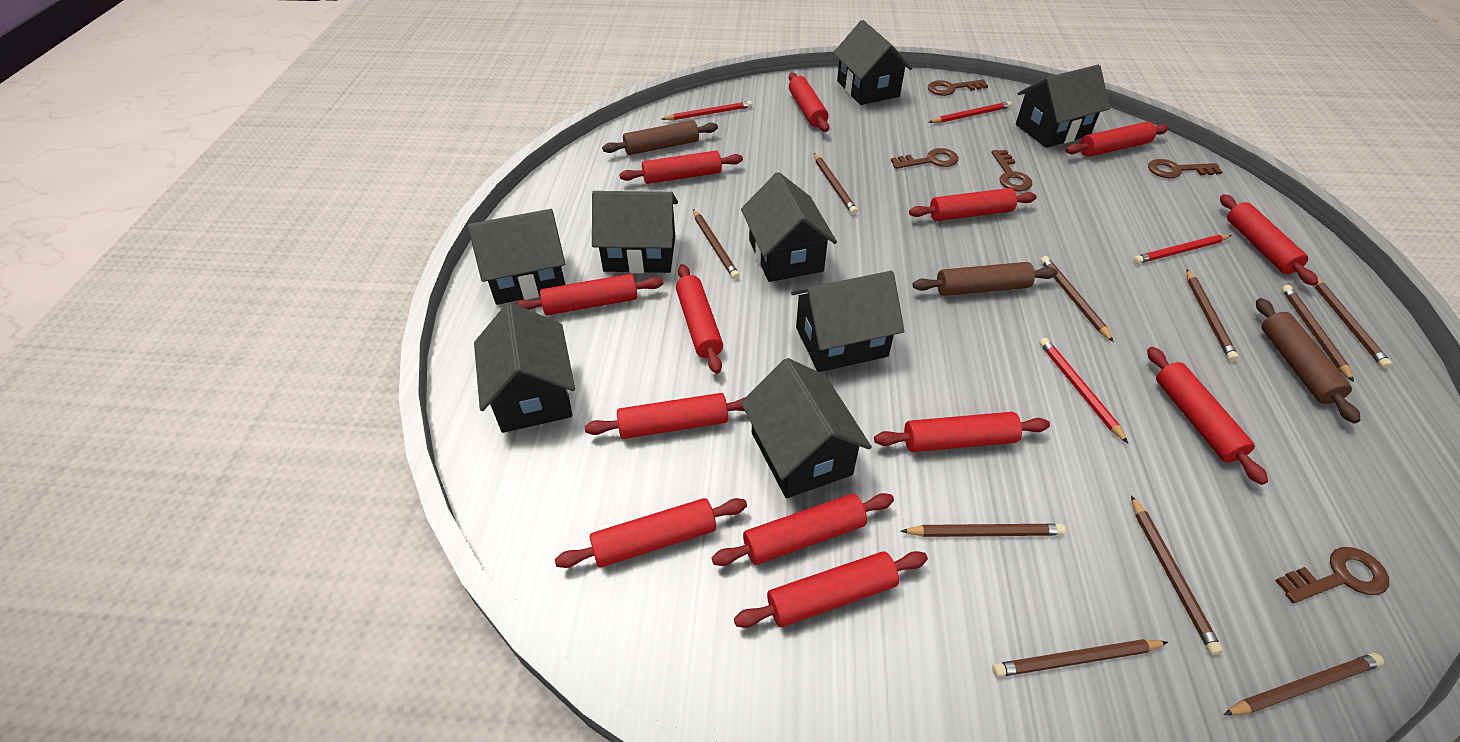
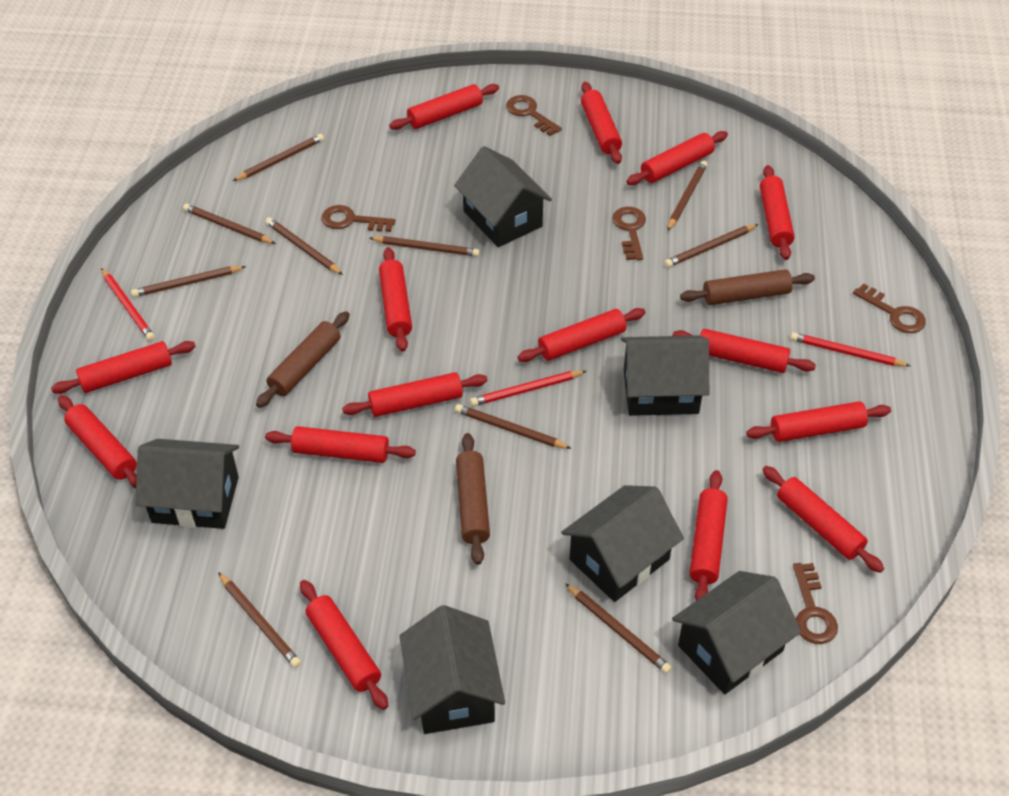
black house: [468,209,565,305] [474,302,575,433] [592,191,678,273] [741,172,837,282] [741,358,872,499] [791,271,904,372] [833,20,912,105] [1016,65,1110,148] = 8 -> [135,439,239,529] [399,605,505,734] [454,146,552,247] [561,485,684,602] [621,335,709,416] [672,571,801,694] = 6
red pencil: [662,101,752,120] [929,101,1012,123] [1039,338,1128,443] [1133,235,1232,264] = 4 -> [101,268,155,341] [470,371,586,406] [790,332,910,367] = 3
red rolling pin: [514,274,664,315] [555,498,747,568] [585,393,746,439] [619,151,743,184] [676,264,723,374] [712,493,894,566] [734,551,928,628] [789,73,829,132] [874,412,1050,452] [909,188,1037,221] [1066,122,1169,157] [1147,347,1268,485] [1220,194,1318,286] = 13 -> [51,341,196,394] [58,395,137,488] [265,426,416,463] [300,580,388,710] [342,372,487,417] [379,247,412,352] [389,84,499,130] [518,308,646,362] [581,82,622,164] [626,131,728,185] [673,329,816,373] [690,470,728,601] [746,401,891,442] [760,165,795,260] [763,466,884,573] = 15

